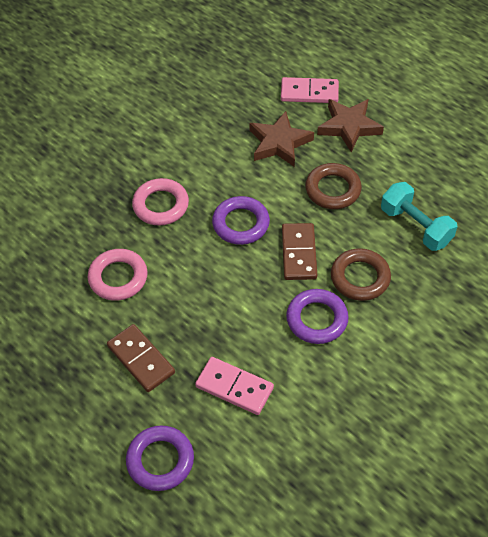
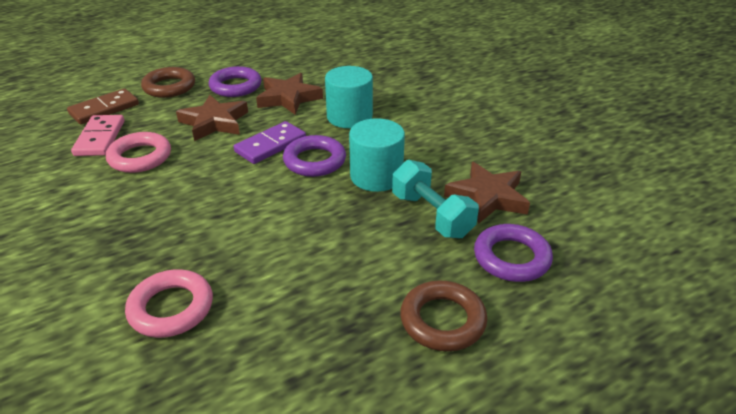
brown domino: [107,324,175,392] [282,223,317,280] = 2 -> [67,89,139,124] = 1
brown star: [249,111,314,167] [317,99,384,152] = 2 -> [176,95,248,141] [256,73,323,115] [444,162,530,224] = 3
pink domino: [195,357,274,415] [281,77,339,103] = 2 -> [71,115,124,156] = 1
purple domino: none = 0 -> [234,121,306,164] = 1
turquoise cylinder: none = 0 -> [325,66,373,128] [349,118,405,192] = 2

